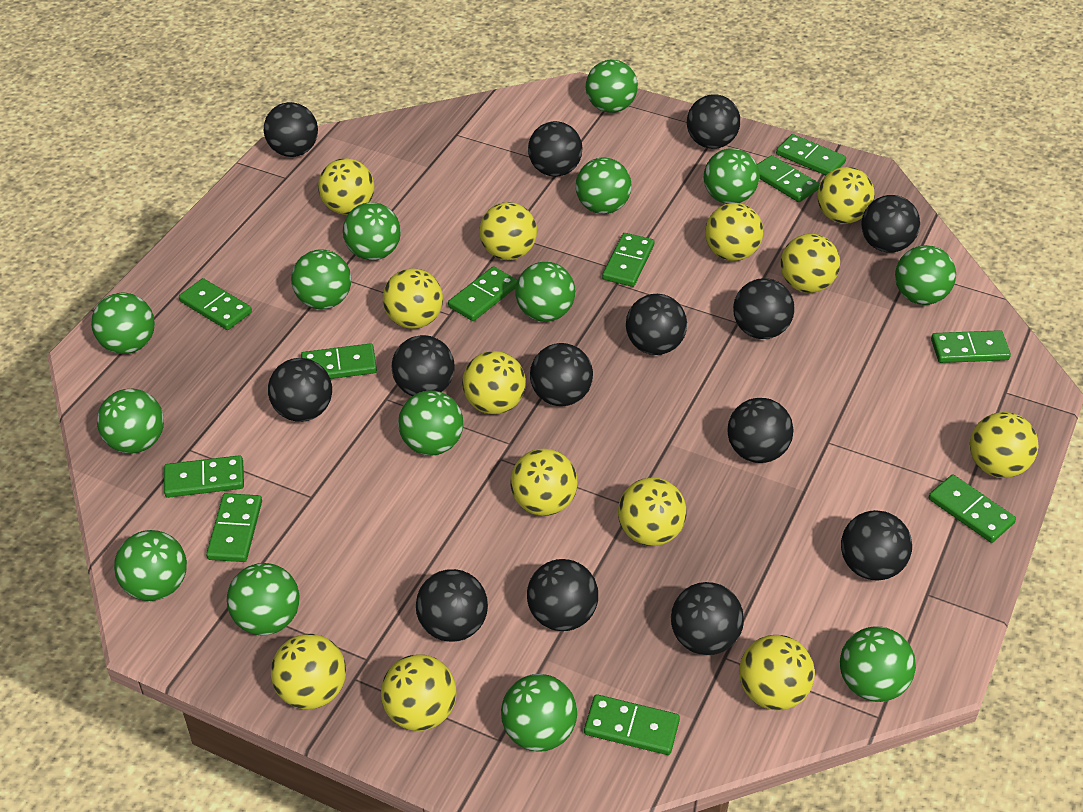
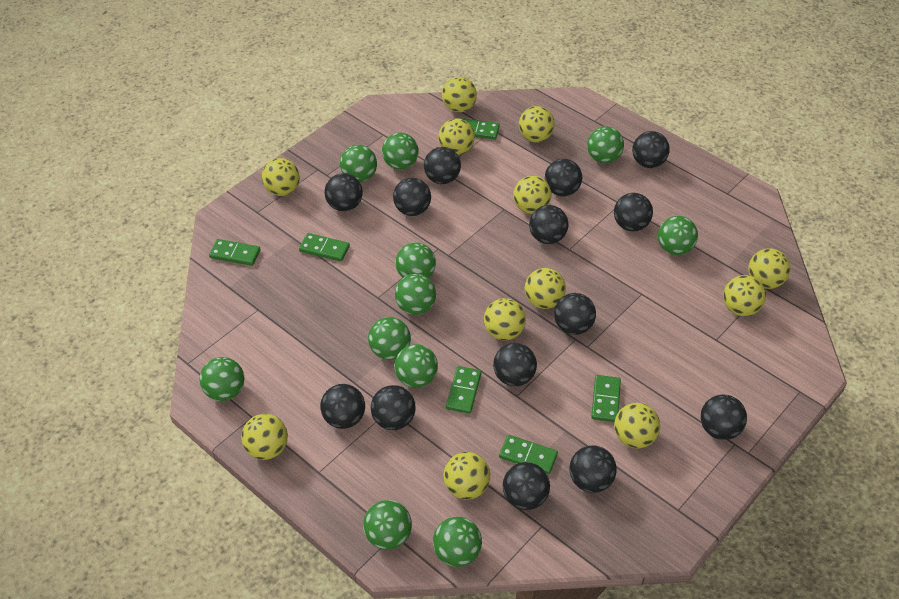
green ball: [91,293,155,354] [97,389,164,454] [114,530,187,601] [227,563,300,635] [291,249,351,309] [343,202,401,260] [398,390,463,456] [501,674,577,752] [515,262,575,322] [575,157,631,214] [586,59,638,113] [704,148,759,204] [840,626,916,702] [895,245,956,305] = 14 -> [200,357,245,401] [340,145,377,182] [363,500,412,550] [368,317,411,360] [382,133,419,170] [394,344,438,388] [395,274,436,315] [396,242,436,278] [433,517,482,567] [587,126,624,163] [658,216,698,255] = 11
green domino: [164,455,244,498] [179,278,252,330] [206,493,262,562] [301,343,377,379] [448,266,518,321] [584,694,680,755] [602,233,655,287] [757,155,820,202] [776,134,846,175] [929,475,1016,543] [931,330,1011,363] = 11 -> [209,239,261,266] [299,233,350,262] [446,366,481,414] [459,118,500,140] [499,435,558,474] [591,375,621,422] = 6
yellow ball: [271,634,346,709] [318,158,375,215] [381,654,457,731] [383,268,443,329] [462,351,526,414] [479,202,537,260] [510,448,577,516] [618,478,687,546] [705,203,763,261] [739,635,815,710] [780,234,840,293] [817,167,875,224] [970,412,1039,478] = 13 -> [241,414,288,460] [262,158,300,196] [439,118,475,155] [442,77,477,112] [443,452,490,500] [484,298,526,340] [513,176,551,214] [519,106,555,142] [525,268,566,309] [614,403,660,449] [723,275,766,316] [748,248,790,289] = 12

